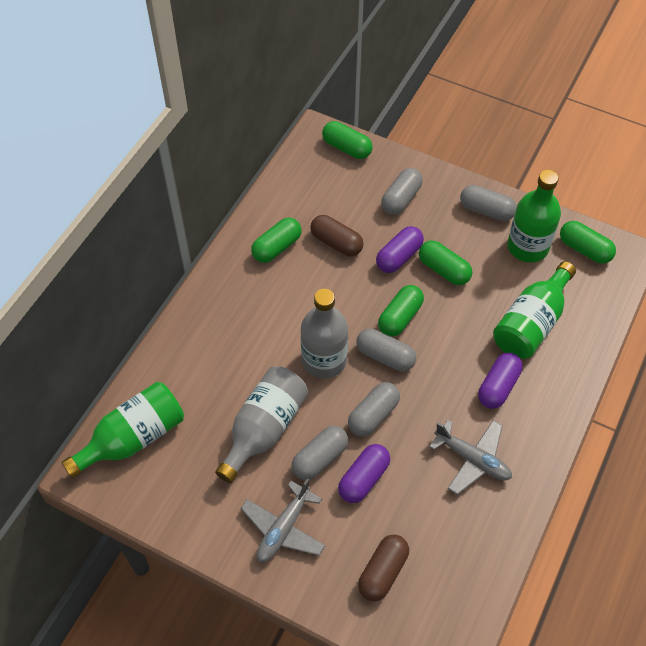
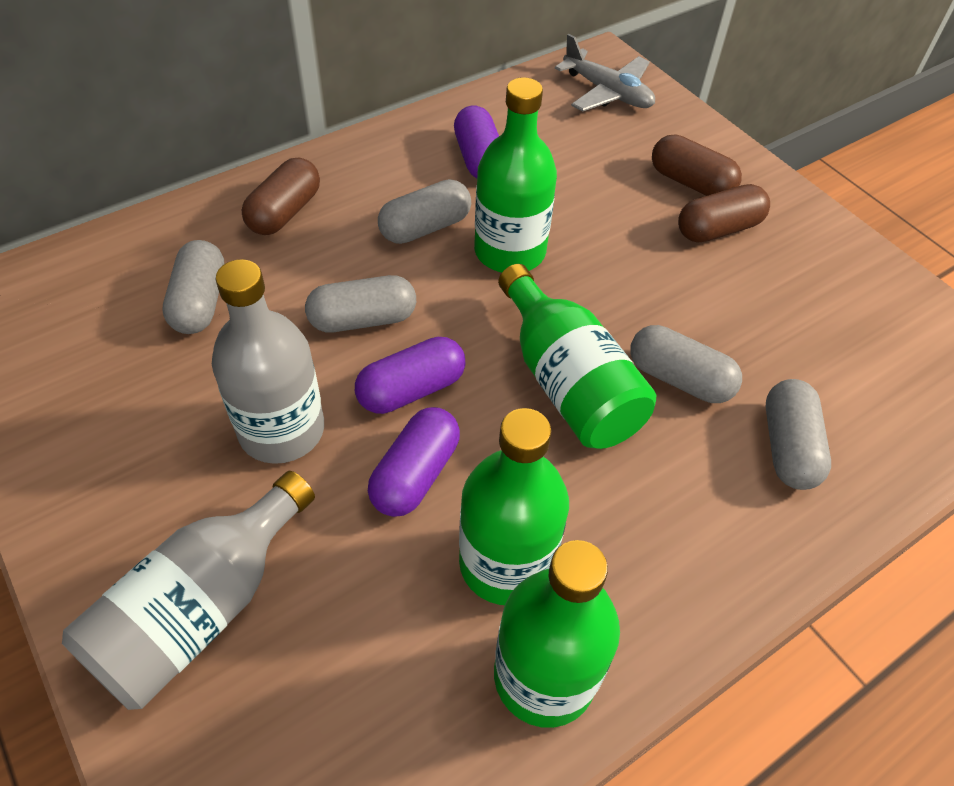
brown capsule: [310,215,364,257] [358,534,409,601] = 2 -> [242,157,320,235] [652,135,742,196] [678,184,770,243] = 3
green bottle: [61,382,184,479] [493,261,576,359] [508,170,561,262] = 3 -> [459,408,569,605] [474,77,557,272] [494,540,620,728] [498,264,656,449] = 4
green capsule: [251,218,302,263] [322,121,373,159] [378,285,424,336] [419,241,472,285] [560,221,616,264] = 5 -> none = 0
grey plane: [241,479,326,562] [429,420,512,495] = 2 -> [555,34,655,112] = 1

